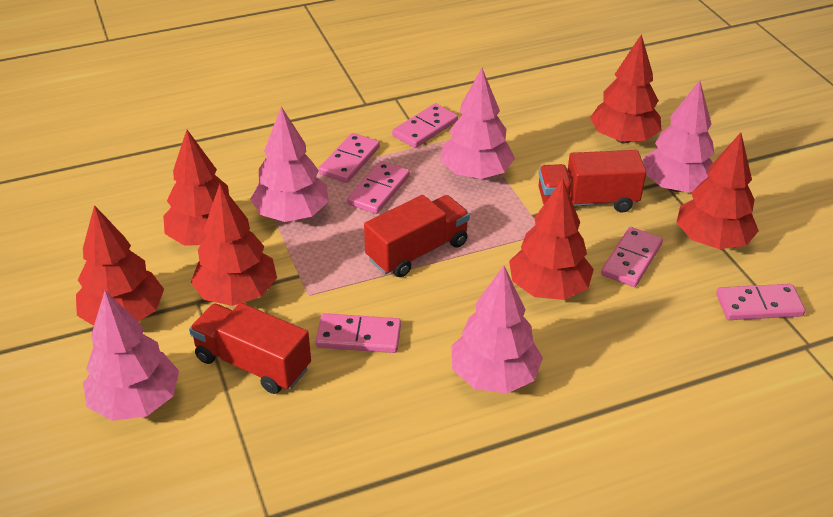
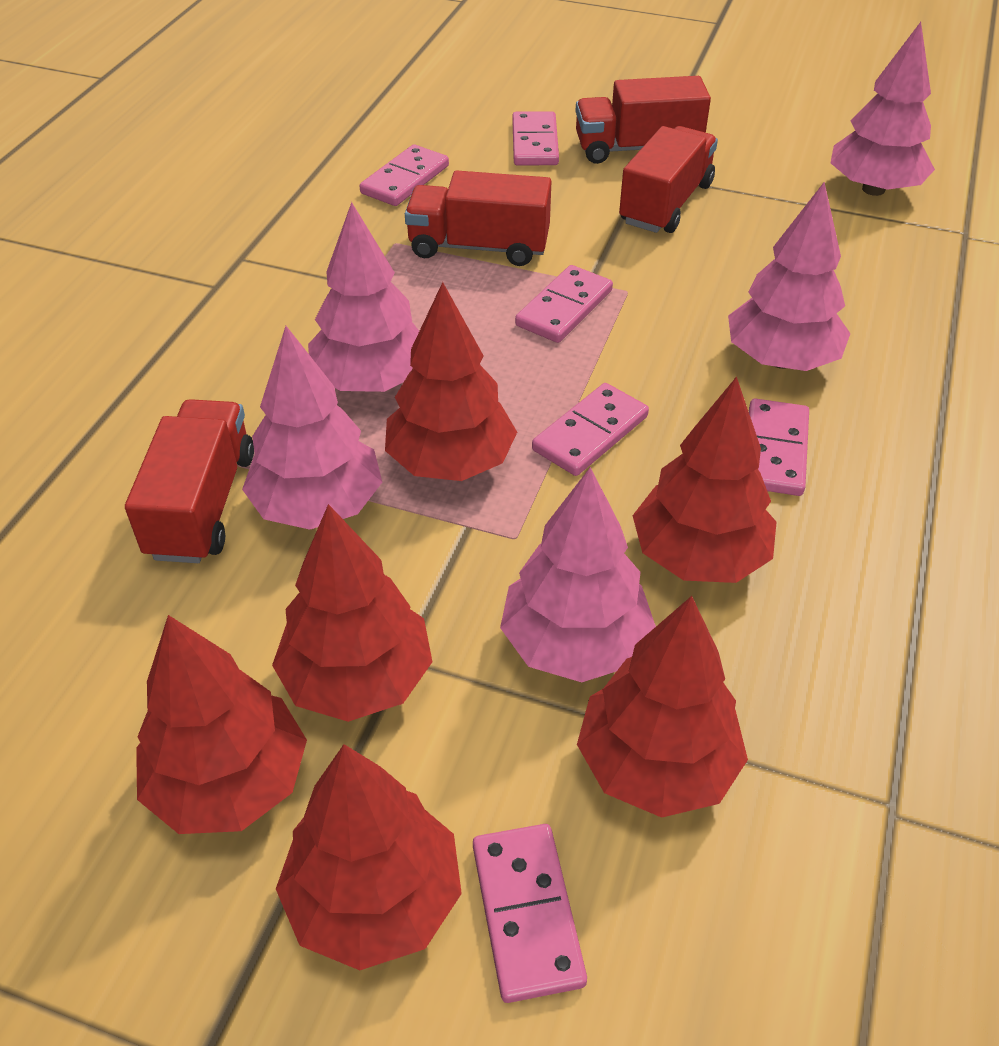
red truck: [189,303,311,394] [364,195,470,277] [538,150,646,213] = 3 -> [125,399,254,563] [405,170,552,266] [575,76,711,164] [619,126,718,233] = 4

